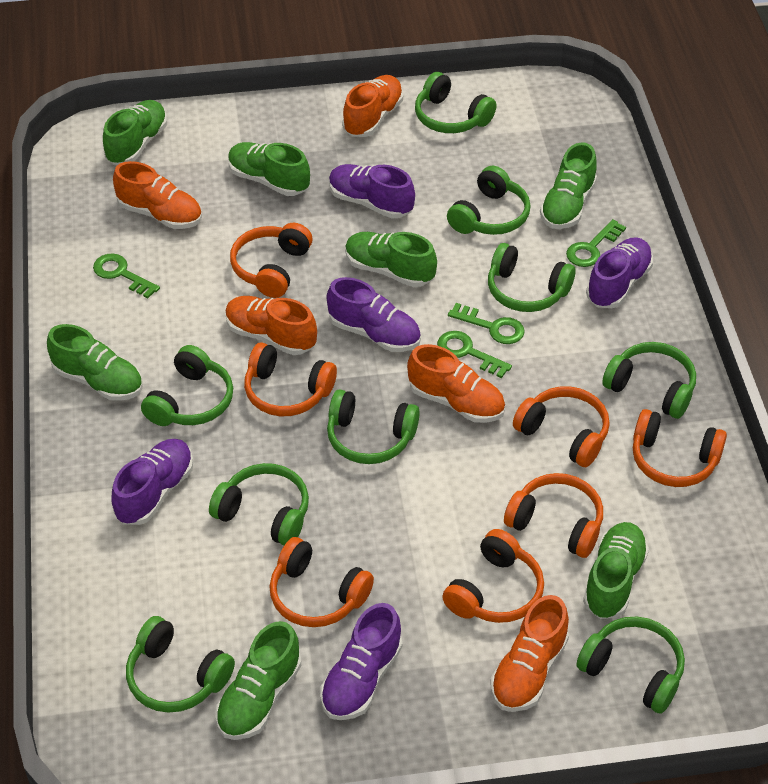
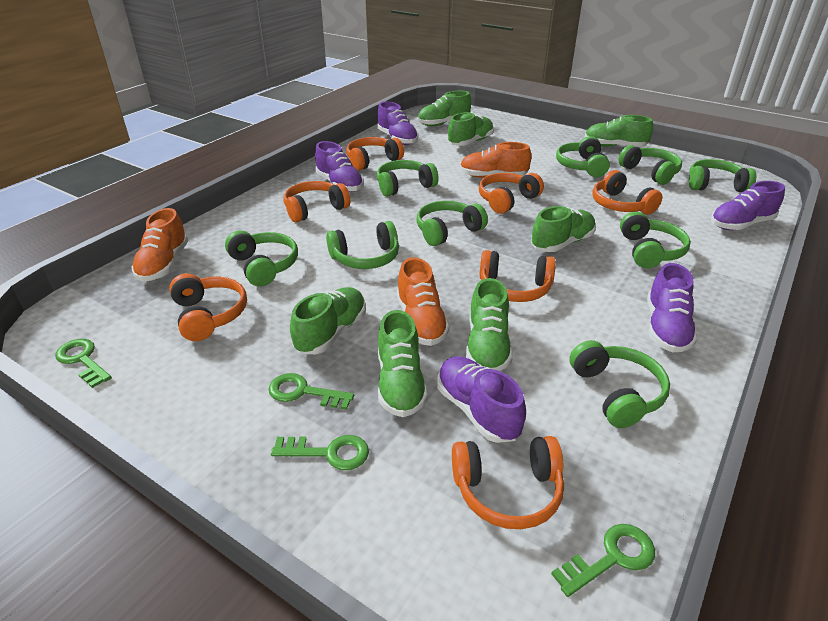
orange shoe: [113,161,202,229] [225,296,317,355] [342,75,403,137] [407,344,505,423] [490,595,569,712] = 5 -> [131,208,188,282] [397,258,450,346] [460,142,531,178] = 3

